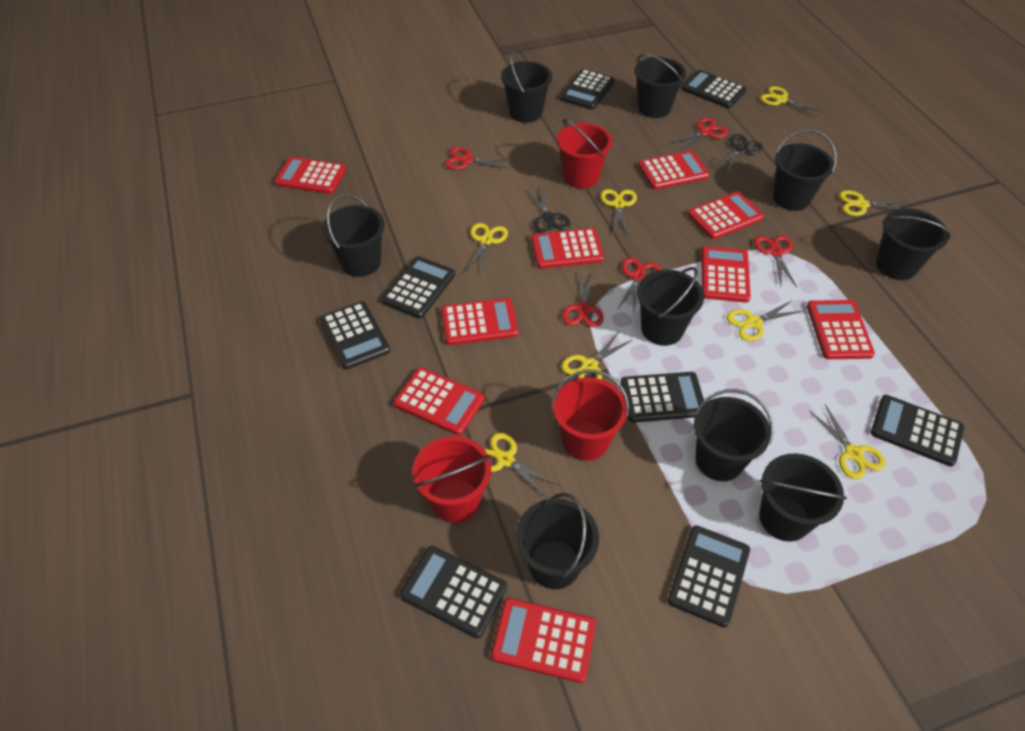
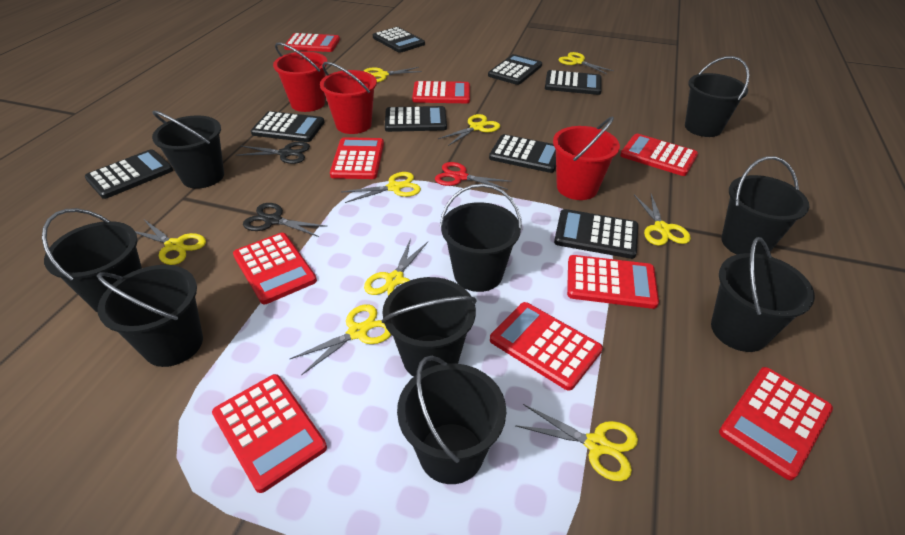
red scissors: [445,147,512,170] [562,272,604,327] [618,257,661,312] [670,118,728,151] [754,235,797,287] = 5 -> [435,162,512,190] = 1
yellow scissors: [466,223,508,275] [484,433,560,499] [561,332,632,379] [600,189,637,236] [726,300,802,341] [760,86,823,117] [809,405,886,480] [839,190,908,216] = 8 -> [135,220,206,265] [290,304,391,375] [342,172,421,203] [364,67,422,82] [364,238,428,296] [438,114,500,146] [515,404,638,481] [559,52,613,74] [634,194,691,246] = 9

